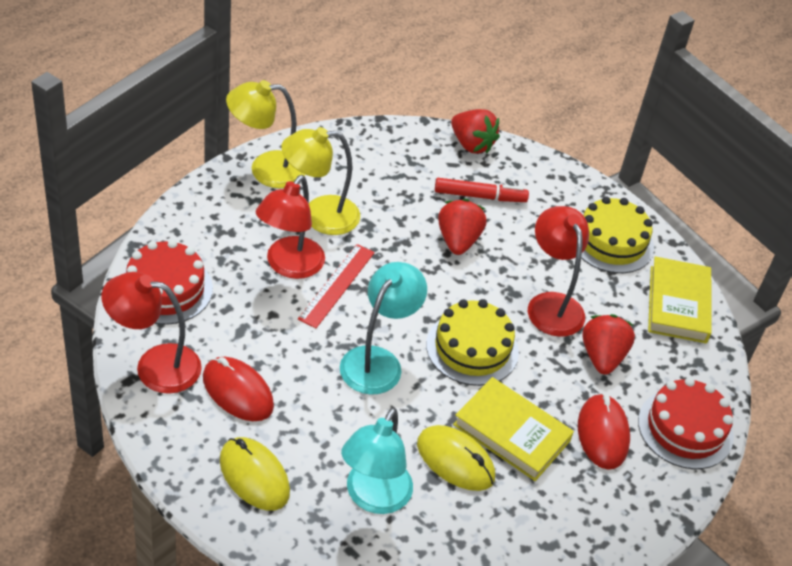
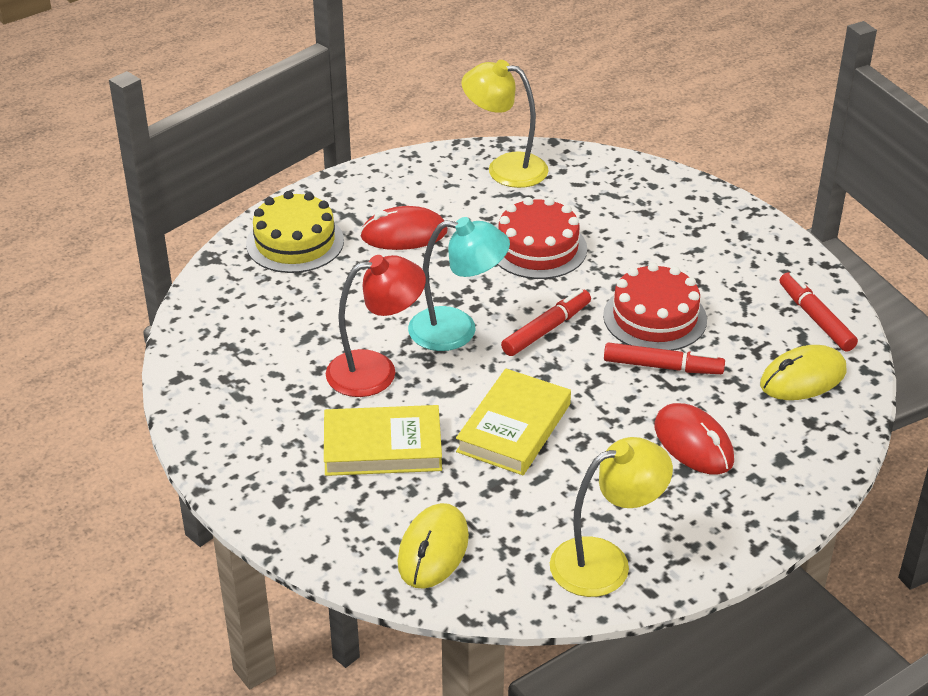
red lamp: [102,272,202,394] [256,175,325,279] [528,206,589,337] = 3 -> [326,255,426,397] = 1
red marker: [435,178,529,202] = 1 -> [501,289,591,356] [604,342,725,374] [780,272,858,352] = 3
red ruler: [298,244,375,328] = 1 -> none = 0
red strawberry: [438,199,486,255] [451,109,500,154] [582,314,635,374] = 3 -> none = 0
turquoise lamp: [340,262,427,394] [341,407,413,514] = 2 -> [408,217,510,351] = 1
yellow cake: [426,299,519,386] [581,196,654,273] = 2 -> [246,191,344,273] = 1

